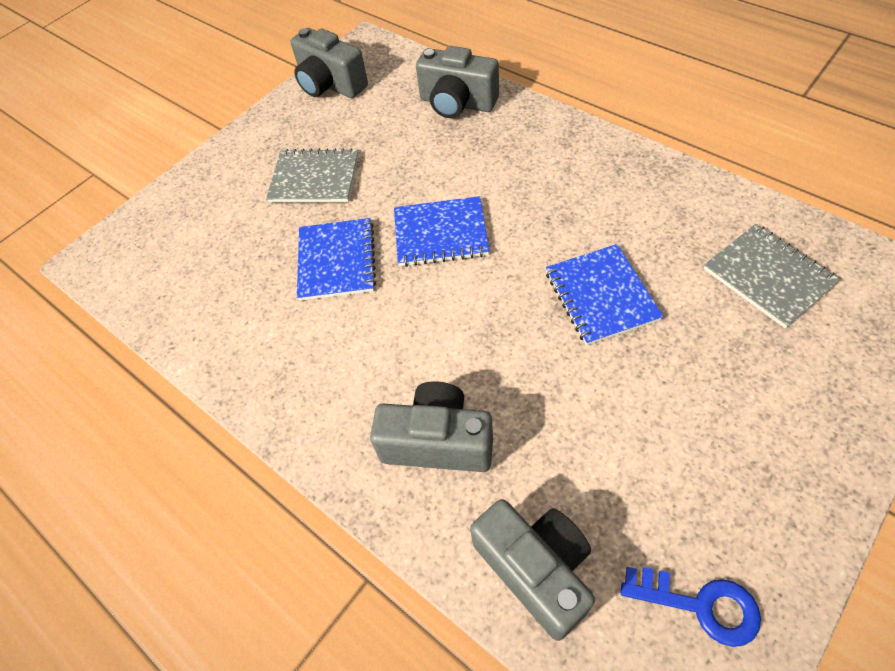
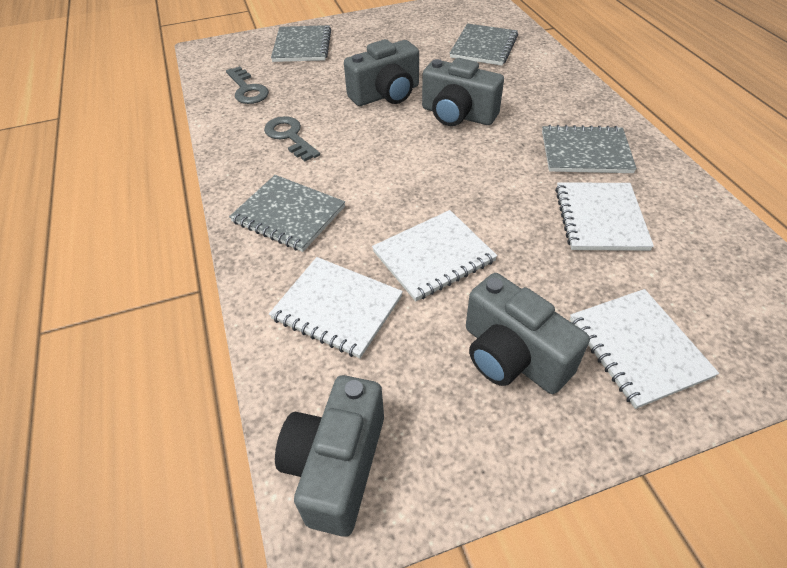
blue key: [621,567,761,647] = 1 -> none = 0
blue notebook: [297,218,376,301] [394,196,489,267] [546,244,664,345] = 3 -> none = 0
grey key: none = 0 -> [226,66,269,104] [264,116,320,161] = 2
grey notebook: [266,148,359,203] [704,224,840,329] = 2 -> [229,175,345,252] [271,25,331,62] [450,24,518,66] [542,125,637,173] = 4
white notebook: none = 0 -> [269,257,403,358] [372,210,497,302] [555,183,654,251] [570,289,719,409] = 4

